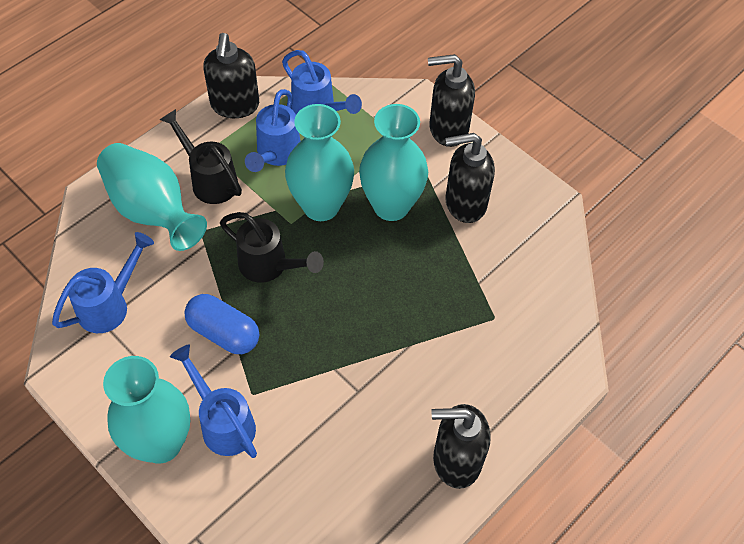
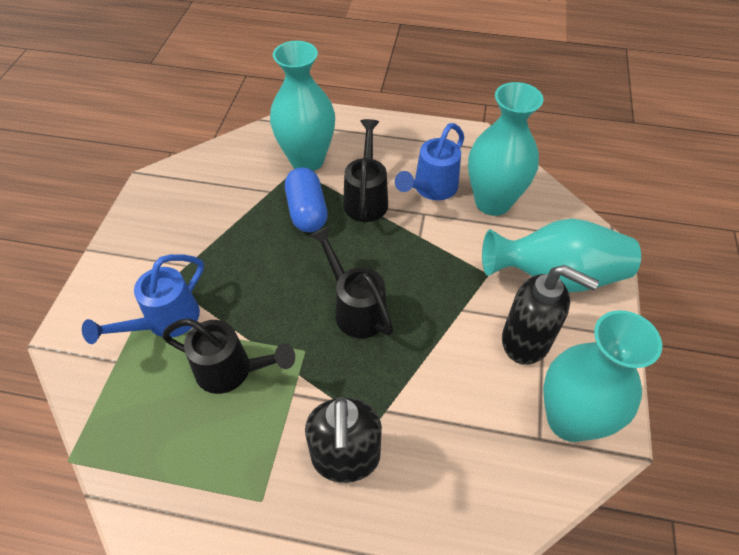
black soap dispenser: [203,33,259,118] [428,54,475,147] [432,404,491,489] [445,133,495,223] = 4 -> [305,397,382,483] [502,265,599,365] = 2
black watering can: [160,109,242,204] [220,212,324,282] = 2 -> [162,318,295,394] [310,226,394,338] [343,119,388,222] = 3
blue watering can: [52,232,154,333] [170,344,257,458] [245,89,300,172] [282,50,362,115] = 4 -> [82,254,204,344] [395,123,464,200] = 2

